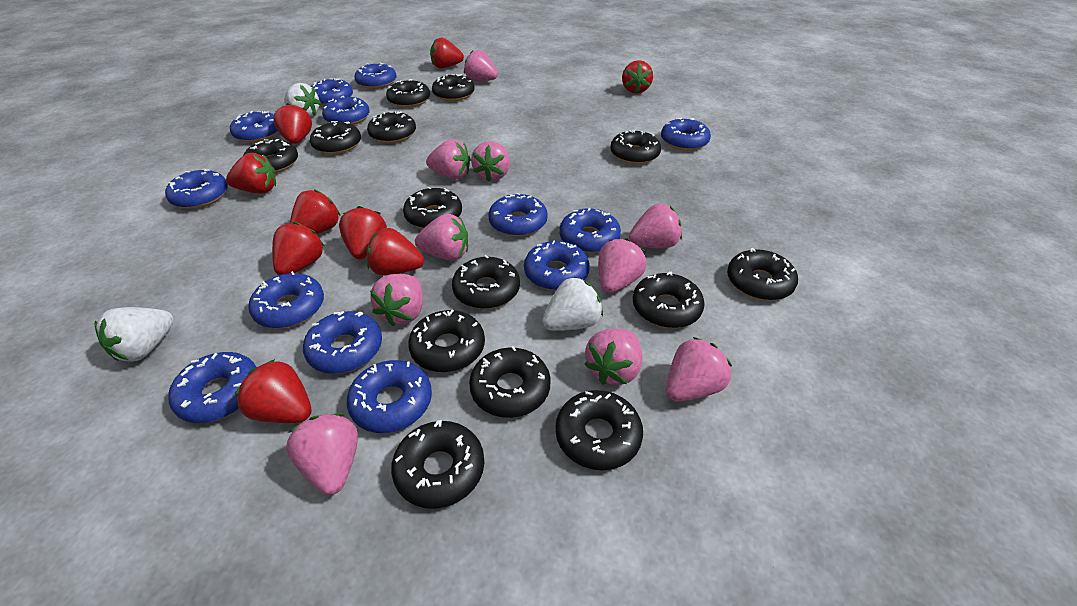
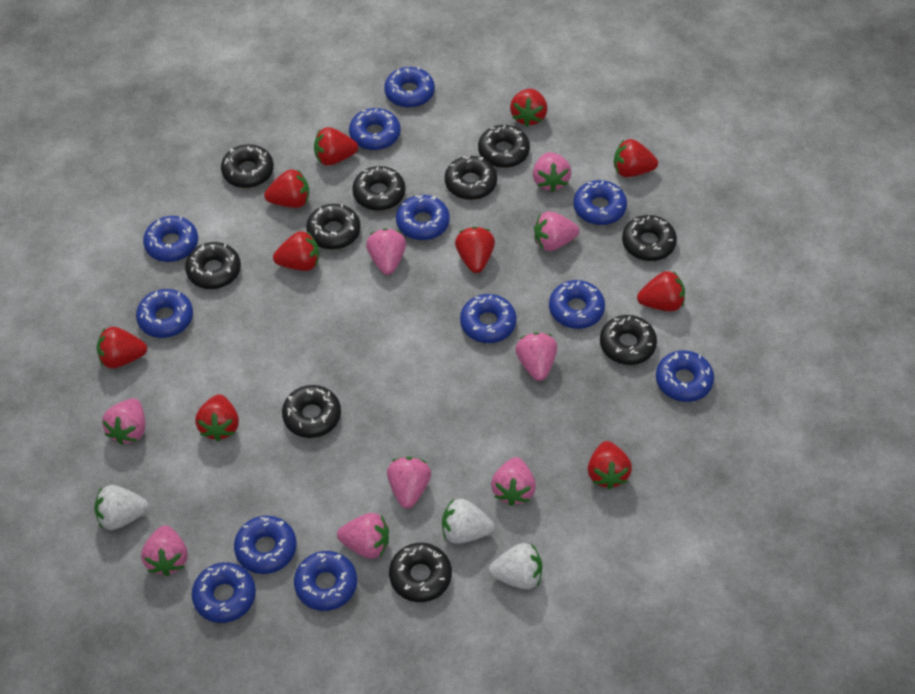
black donut: [243,139,298,173] [310,121,361,154] [367,111,416,143] [386,79,430,108] [391,420,484,509] [403,187,462,229] [408,310,485,372] [432,74,474,101] [452,255,520,309] [469,346,551,418] [555,390,643,470] [610,129,661,164] [633,271,705,328] [727,248,798,301] = 14 -> [185,242,241,289] [221,144,274,188] [282,385,341,438] [306,204,361,250] [352,166,406,211] [389,543,452,602] [445,156,497,200] [478,125,530,168] [600,315,657,365] [622,215,677,261] = 10
blue donut: [165,169,228,209] [168,352,257,423] [230,111,278,142] [248,271,324,328] [303,311,382,374] [311,78,353,106] [322,96,370,125] [347,360,432,433] [354,63,396,89] [488,193,548,237] [524,240,590,291] [559,208,621,253] [661,118,711,151] = 13 -> [136,289,193,338] [143,216,198,262] [192,563,256,623] [234,516,297,574] [294,551,357,611] [349,108,401,150] [384,67,435,108] [396,195,450,240] [460,294,517,343] [549,280,605,329] [573,180,627,225] [656,350,714,402] = 12
pink strawberry: [286,413,358,495] [370,274,423,326] [415,214,468,261] [426,139,471,179] [464,50,498,81] [471,141,510,181] [584,329,642,385] [598,238,647,293] [629,204,682,248] [666,337,732,402] = 10 -> [102,398,145,445] [141,525,188,576] [337,513,389,558] [366,228,406,275] [387,457,431,508] [491,457,536,506] [515,332,557,381] [533,152,571,192] [534,211,579,251] = 9
red strawberry: [226,153,276,194] [235,359,311,423] [272,222,324,275] [273,103,312,144] [290,189,341,234] [339,206,387,259] [367,228,424,275] [430,37,464,69] [622,60,653,94] = 9 -> [97,327,147,369] [195,394,239,441] [264,169,309,208] [273,231,319,271] [314,127,358,166] [455,227,495,273] [510,89,547,127] [588,441,632,490] [614,139,658,177] [637,271,685,311] = 10

